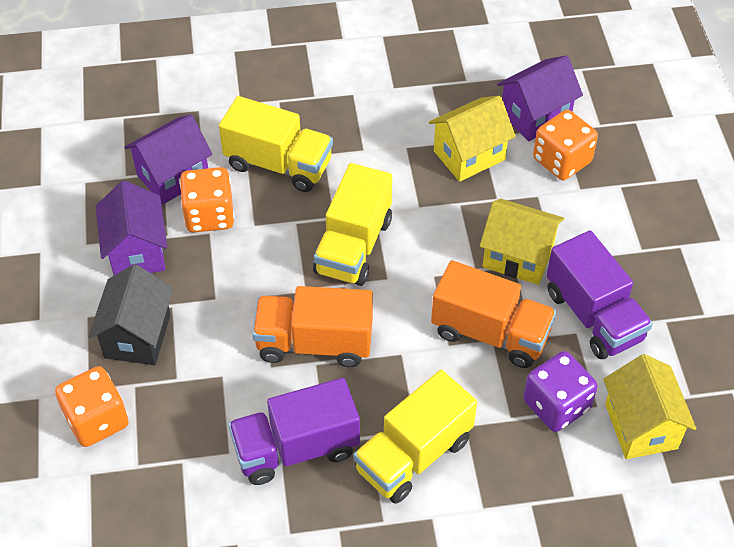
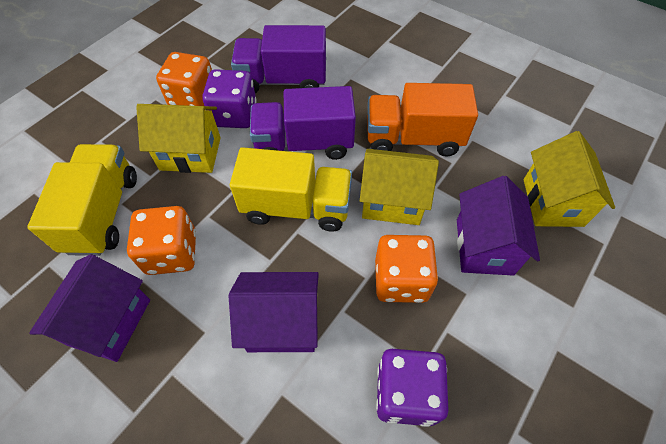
black house: [88,264,173,365] = 1 -> none = 0
orange truck: [252,286,373,367] [431,260,556,368] = 2 -> [367,83,478,157] = 1
purple dice: [523,351,598,432] = 1 -> [202,69,257,128] [376,349,449,427] = 2
yellow truck: [219,96,333,192] [313,163,392,286] [353,370,477,503] = 3 -> [27,144,137,256] [230,147,352,231] = 2

